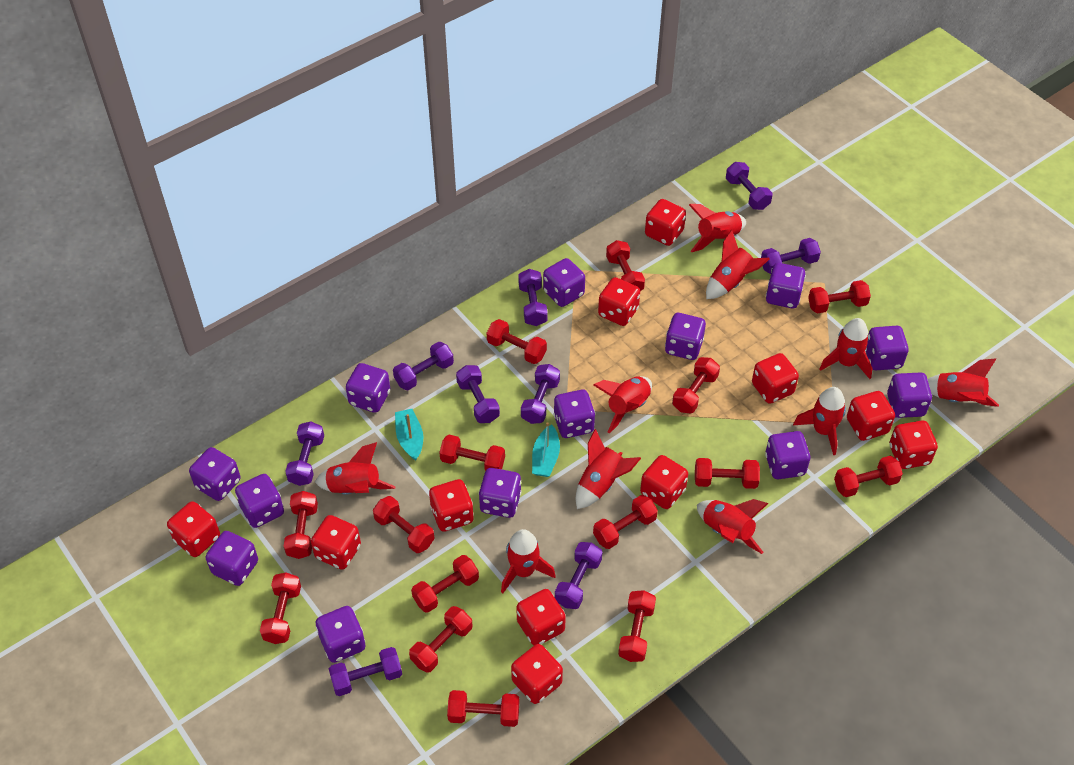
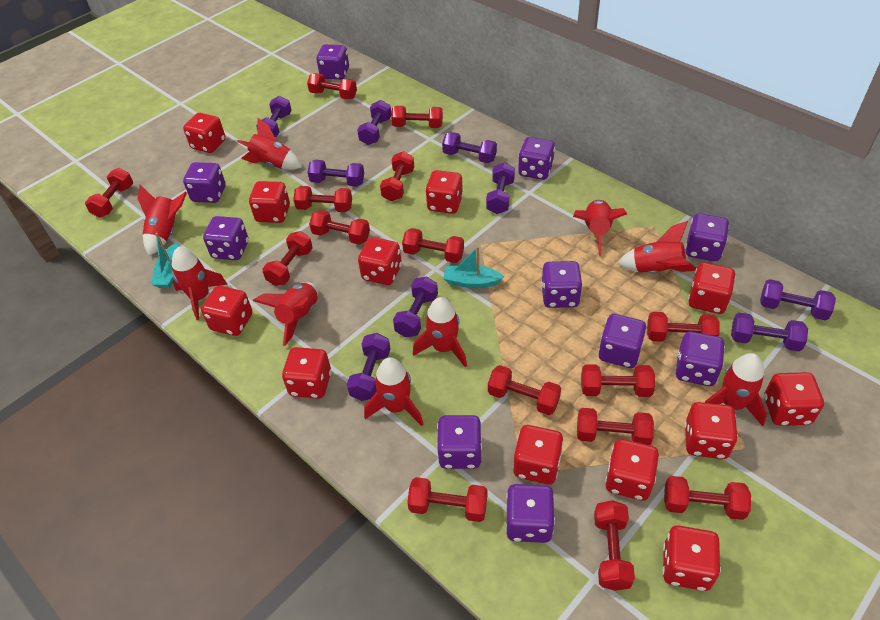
purple dice: [189,447,240,501] [205,531,258,586] [235,474,284,528] [316,606,365,663] [346,363,390,413] [479,468,522,518] [543,258,585,307] [554,390,595,438] [665,313,706,360] [765,431,810,479] [766,263,806,308] [866,326,909,370] [887,372,932,418] = 13 -> [183,162,226,203] [203,216,249,260] [316,44,349,80] [437,415,482,469] [506,484,555,543] [518,137,555,180] [541,261,583,308] [598,314,647,368] [676,332,725,386] [685,213,729,261] = 10
red dice: [167,501,220,557] [311,515,361,570] [429,479,474,532] [511,644,563,704] [516,589,566,645] [598,277,640,326] [640,455,688,509] [645,199,686,246] [752,353,799,404] [847,391,895,441] [889,421,938,469] = 11 -> [183,113,226,153] [201,286,252,336] [249,181,290,223] [282,347,331,399] [358,237,402,285] [425,170,463,214] [513,425,564,485] [605,439,659,501] [662,525,721,591] [685,402,738,459] [688,262,736,314] [764,372,824,426] = 12
red rocket: [315,442,395,495] [501,529,556,593] [576,429,641,509] [593,376,652,433] [689,204,746,252] [697,499,769,554] [706,230,770,299] [793,387,846,455] [819,318,872,379] [927,358,999,407] = 10 -> [137,185,187,256] [172,247,228,320] [237,118,302,170] [253,283,318,346] [364,357,423,426] [413,297,467,367] [573,200,627,256] [618,221,696,274] [704,353,767,427] = 9

